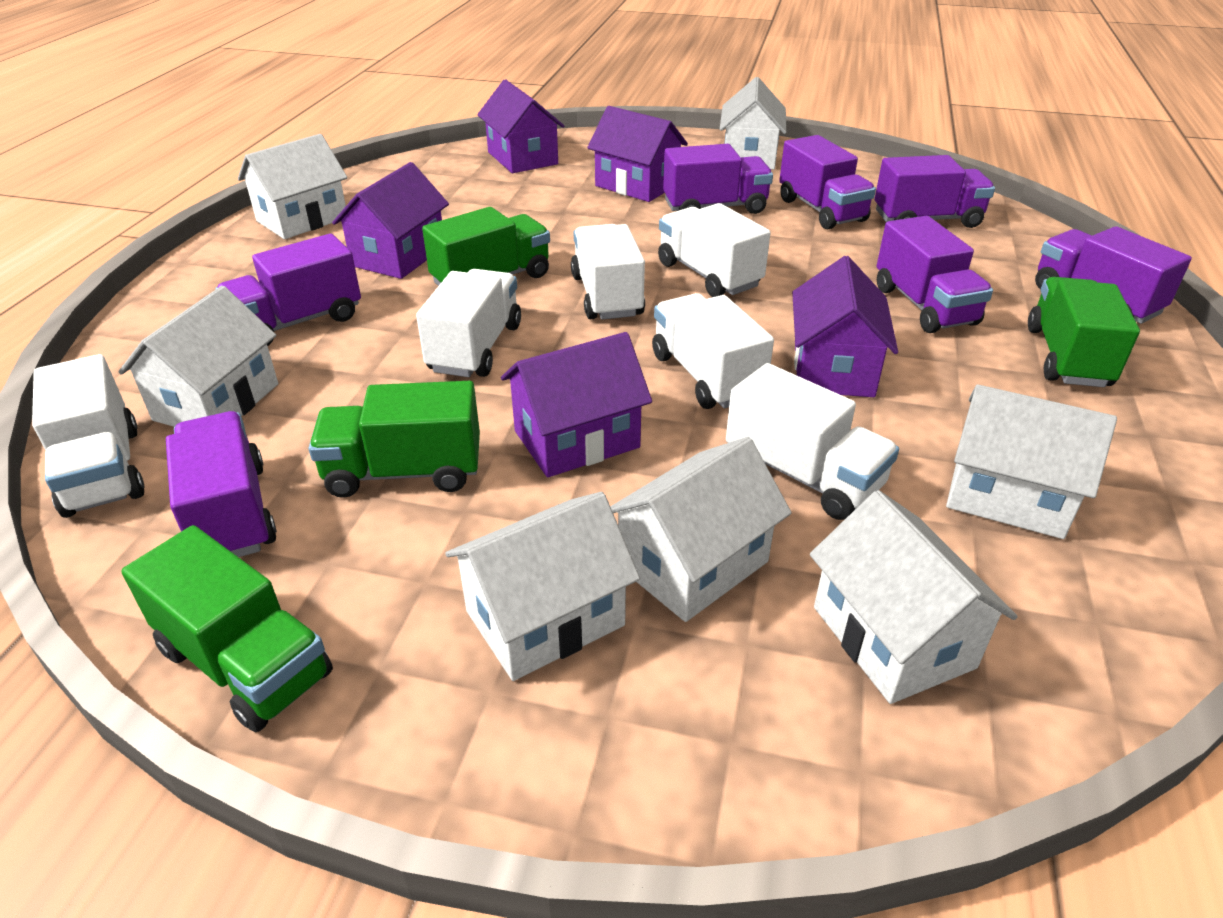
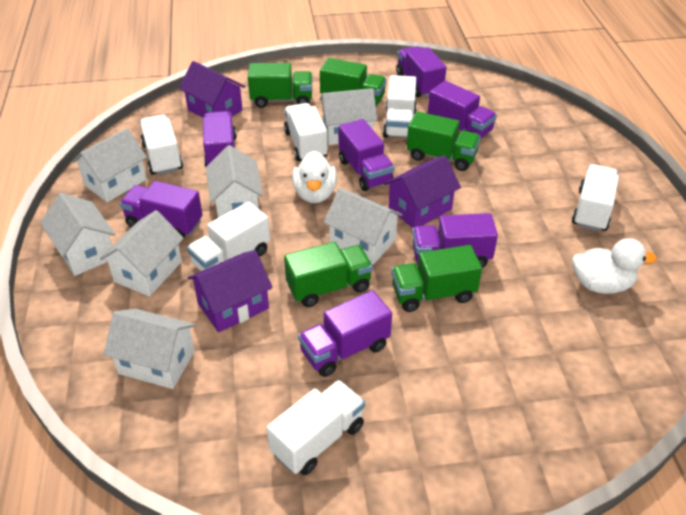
green truck: [121,525,333,732] [309,381,480,498] [422,207,550,286] [1028,277,1140,387] = 4 -> [248,63,312,108] [284,242,373,307] [320,58,387,106] [391,245,482,312] [407,111,481,171] = 5
purple house: [332,162,449,279] [477,79,564,173] [501,332,652,478] [587,106,688,202] [792,256,898,397] = 5 -> [179,61,245,118] [188,250,273,332] [384,155,461,228] = 3
white duck: none = 0 -> [292,151,337,203] [572,238,657,294] = 2

